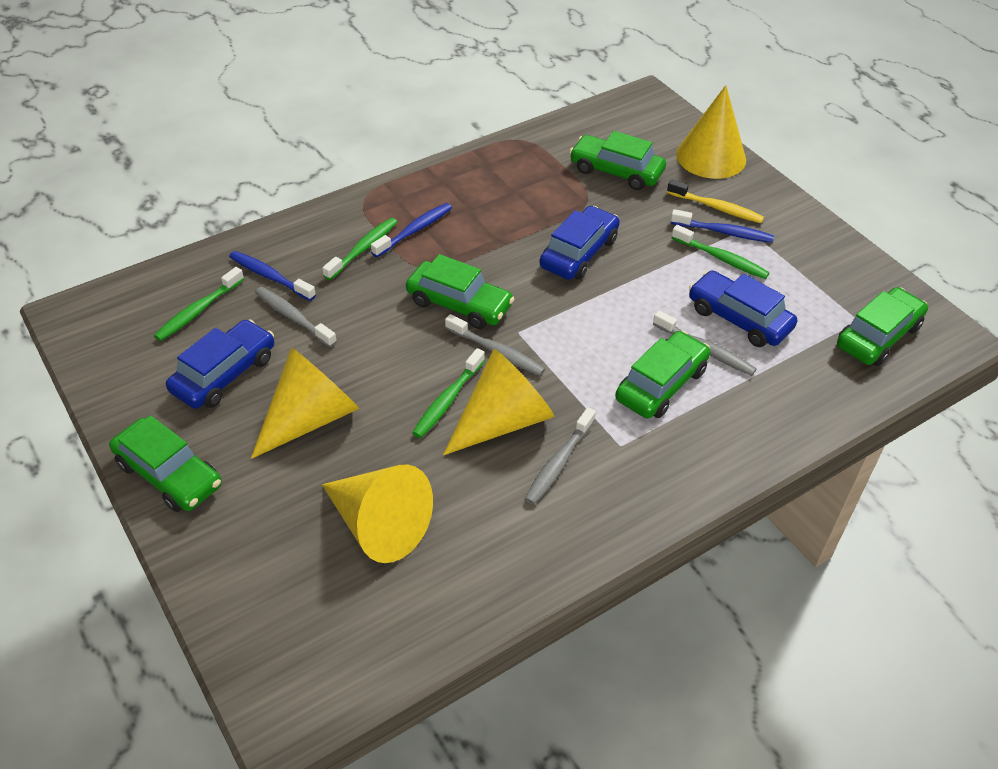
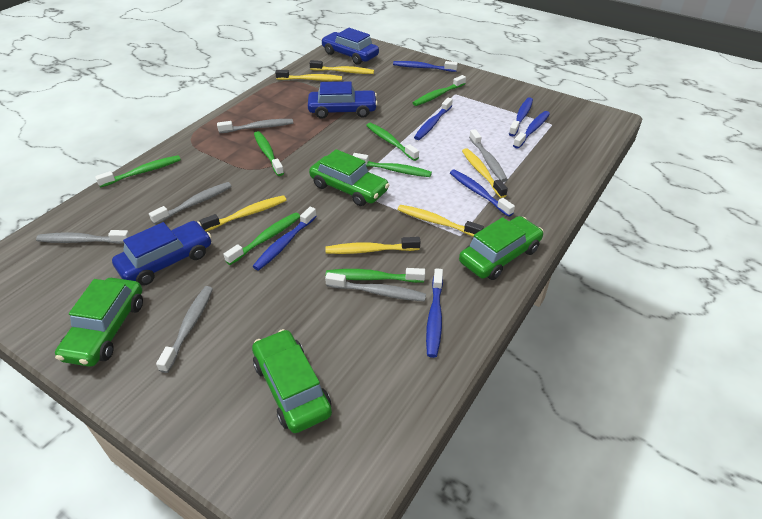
blue toothbrush: [229,251,316,301] [371,203,452,257] [671,209,774,243] = 3 -> [252,207,317,271] [393,61,458,72] [414,98,453,140] [426,268,443,358] [450,169,515,217] [509,97,533,136] [513,111,550,149] = 7
green car: [109,415,222,512] [406,254,515,329] [570,131,666,190] [615,331,711,418] [837,287,928,366] = 5 -> [55,278,143,367] [252,329,332,433] [309,149,389,206] [459,216,543,280] = 4
green toothbrush: [154,267,244,341] [322,218,397,280] [412,348,485,438] [671,225,770,279] = 4 -> [95,155,181,188] [224,212,300,265] [254,131,284,176] [326,268,425,283] [352,153,432,177] [366,123,419,161] [413,75,466,106] = 7
grey toothbrush: [255,287,337,347] [445,314,545,376] [525,407,596,505] [653,310,757,376] = 4 -> [36,230,130,244] [149,182,232,224] [156,286,213,373] [217,119,293,133] [325,272,426,301] [469,129,508,182] = 6
yellow cone: [251,347,359,459] [322,465,433,563] [443,349,554,455] [676,85,746,179] = 4 -> none = 0
yellow toothbrush: [667,180,764,223] = 1 -> [200,195,286,231] [275,70,342,81] [309,60,374,74] [325,237,420,254] [398,205,484,237] [462,148,508,198] = 6

